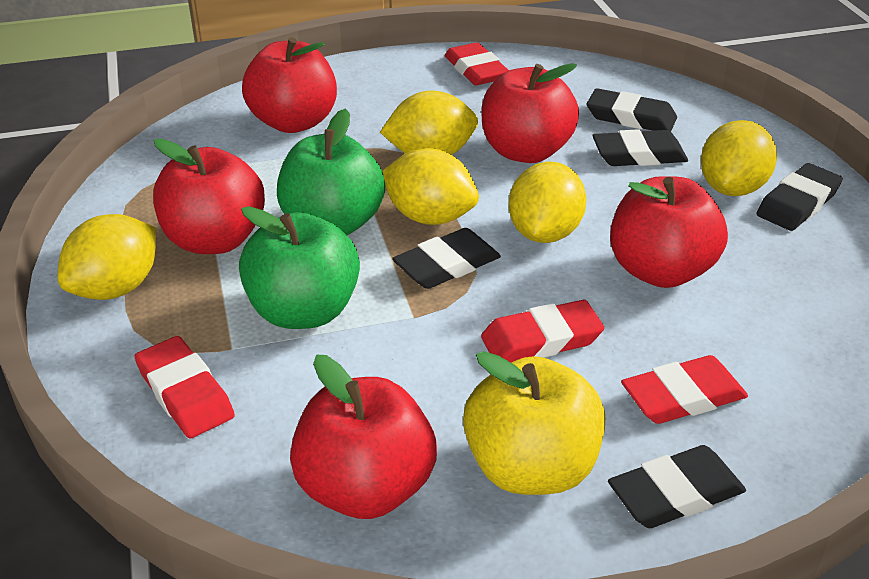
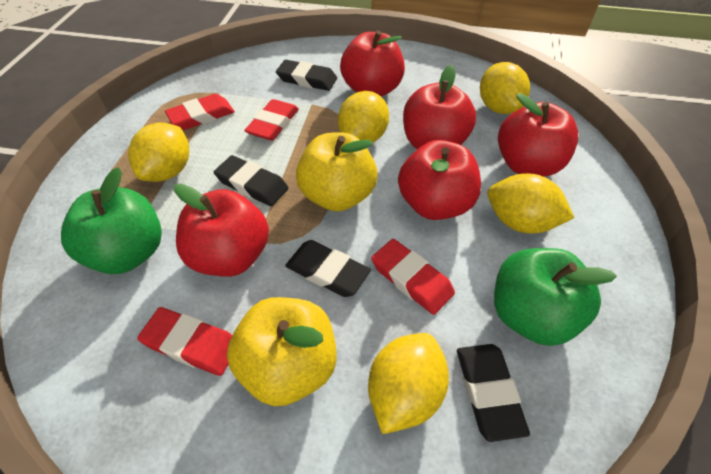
black eraser: [392,228,501,289] [587,88,677,132] [592,129,688,166] [608,445,746,528] [756,163,843,231] = 5 -> [214,155,289,206] [276,60,337,91] [285,240,371,297] [457,344,530,442] = 4
yellow apple: [463,351,605,495] = 1 -> [227,297,337,406] [296,132,378,211] = 2

